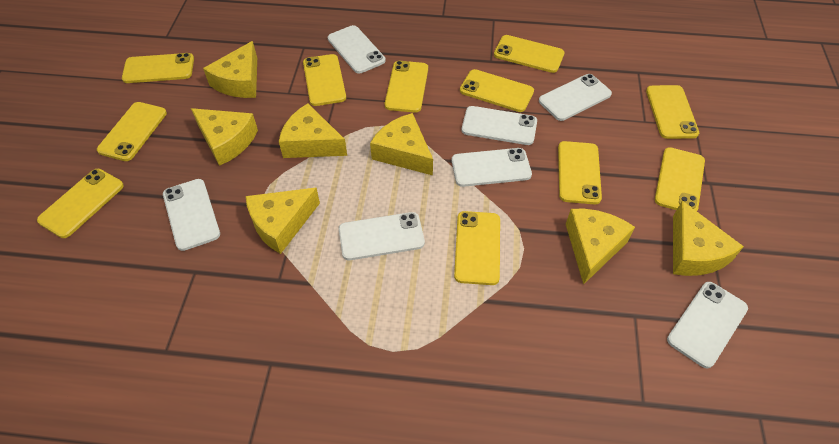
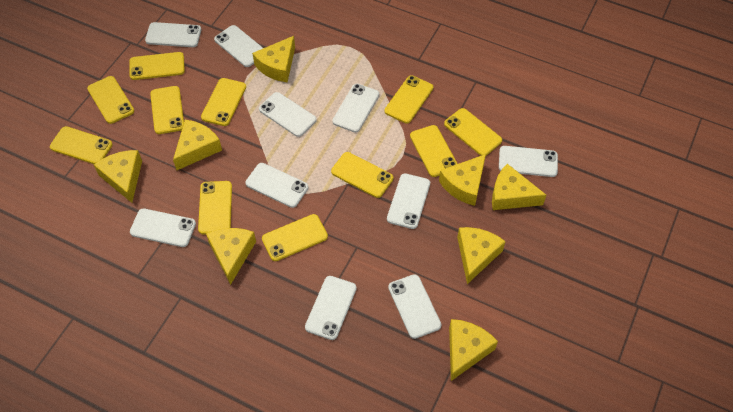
white phone: [163,179,220,251] [328,25,386,74] [339,212,425,260] [452,148,532,187] [462,106,537,145] [539,74,612,121] [667,282,748,368] = 7 -> [130,208,196,247] [145,22,201,47] [214,25,263,67] [245,163,308,208] [259,92,317,137] [305,276,357,340] [332,84,379,132] [387,173,430,229] [388,274,441,339] [499,146,558,177] = 10
yellow cheese: [191,108,258,166] [203,41,257,98] [246,188,320,254] [279,103,347,158] [370,113,433,175] [566,209,635,285] [673,201,744,276] = 7 -> [94,150,142,203] [173,120,222,170] [206,228,256,285] [252,36,295,83] [439,154,486,206] [449,319,498,381] [457,227,506,284] [492,164,546,210] = 8

